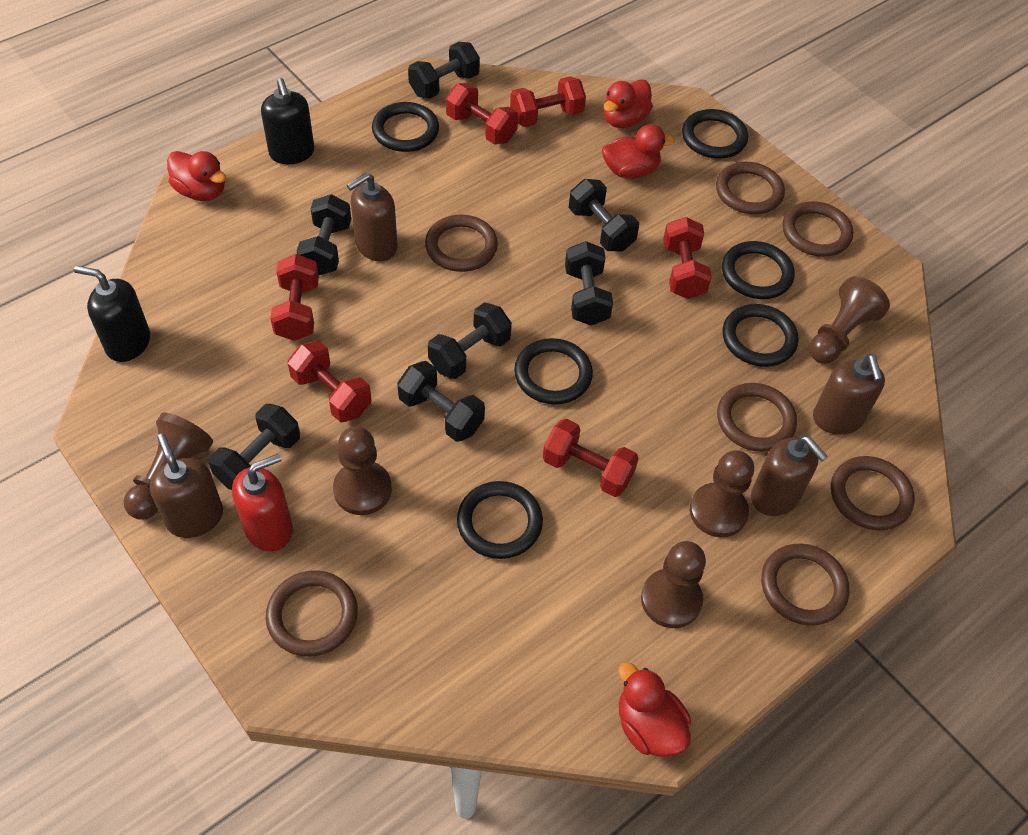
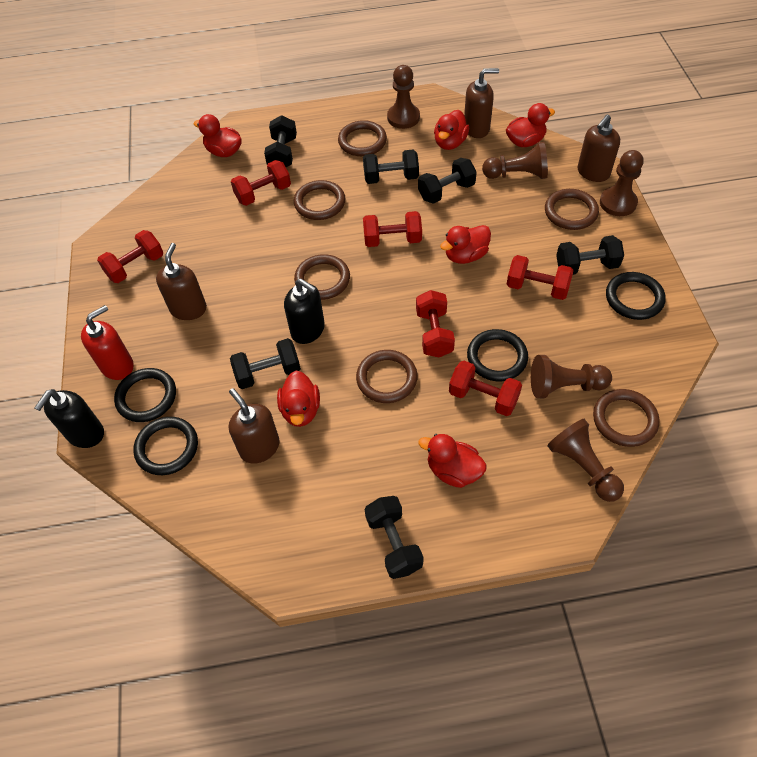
black dumbbell: [209,404,300,490] [297,194,351,275] [397,361,485,442] [408,42,480,99] [428,303,512,379] [565,241,613,325] [569,179,639,251] = 7 -> [230,338,301,389] [264,115,297,167] [363,150,419,184] [365,496,424,579] [418,158,477,204] [556,235,624,275] = 6
black ring: [372,102,439,152] [457,481,543,559] [514,338,593,405] [682,109,748,159] [722,241,795,299] [723,304,799,367] = 6 -> [114,368,176,422] [133,417,198,475] [467,329,528,381] [606,272,666,320] = 4
brown ring: [266,570,358,657] [425,215,498,272] [716,162,785,214] [717,383,797,452] [761,543,849,626] [782,201,853,257] [831,456,915,530] = 7 -> [294,180,345,220] [294,254,350,300] [338,120,387,156] [356,350,418,403] [545,189,599,230] [593,389,659,447] = 6
red duck: [167,151,226,201] [602,124,675,179] [604,79,653,128] [619,662,691,757] = 4 -> [194,114,242,157] [277,371,320,427] [419,434,487,488] [434,110,469,150] [440,225,491,264] [506,103,555,147] = 6

